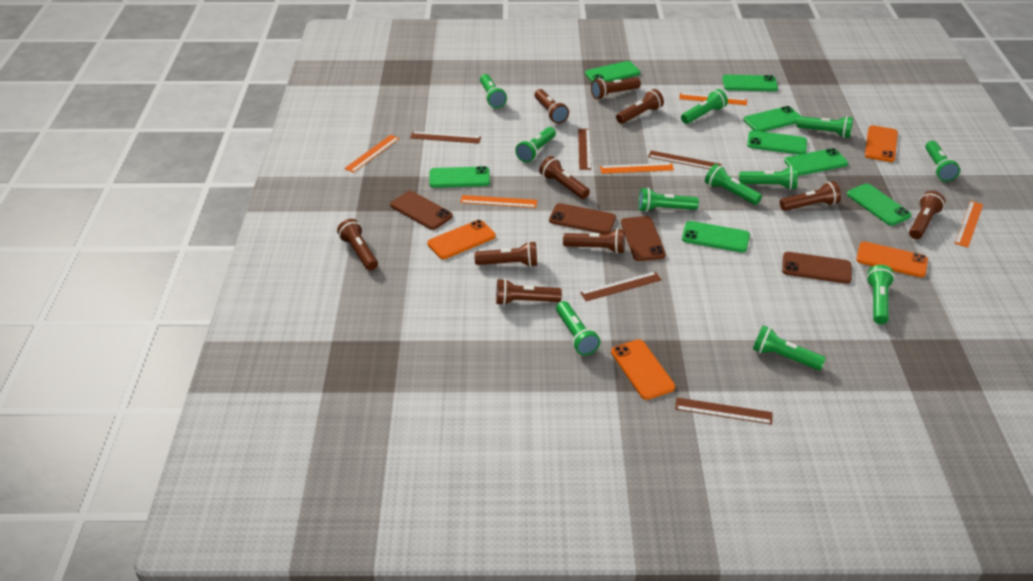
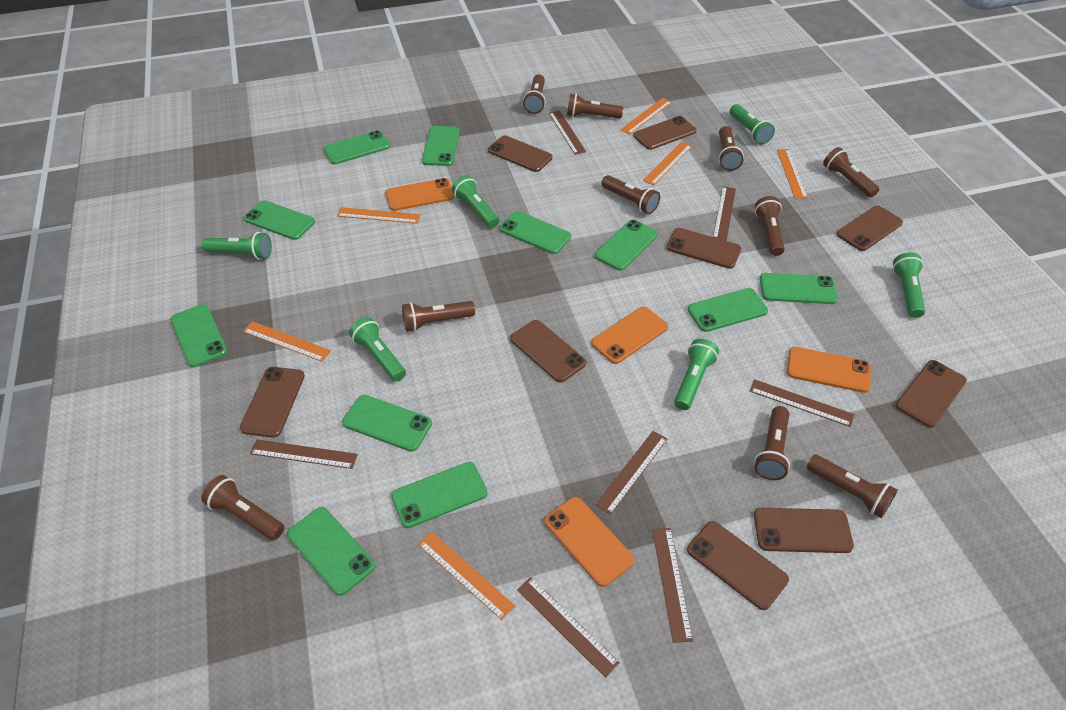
brown phone: [390,191,453,230] [549,203,616,234] [621,216,666,261] [782,252,852,284] = 4 -> [240,367,305,438] [488,135,553,172] [510,320,586,382] [633,116,697,150] [666,228,741,269] [687,521,789,610] [754,508,854,553] [837,206,903,251] [896,360,967,428] = 9
brown ruler: [410,132,481,144] [578,129,591,170] [580,272,662,301] [648,151,722,169] [675,398,773,425] = 5 -> [250,439,358,469] [517,577,620,678] [549,110,586,155] [595,431,668,515] [652,528,693,643] [713,186,736,241] [750,379,854,427] = 7
green flashlight: [480,74,507,108] [515,127,556,163] [556,301,600,355] [638,188,699,212] [681,89,728,124] [705,164,762,205] [739,166,798,190] [753,326,826,370] [797,116,853,138] [866,265,895,324] [925,141,960,182] = 11 -> [202,232,272,260] [349,317,406,382] [452,175,499,228] [674,339,719,410] [730,104,775,145] [893,252,925,318] = 6
green phone: [429,166,490,188] [585,61,640,82] [682,221,750,253] [722,75,778,92] [743,106,800,132] [747,130,807,155] [784,148,848,176] [847,183,912,226] = 8 -> [170,304,228,367] [244,200,315,240] [287,507,375,596] [324,130,390,164] [342,395,432,452] [391,462,487,528] [422,126,460,166] [500,211,571,254] [595,220,658,271] [688,288,768,332] [760,273,838,304] = 11
orange ruler: [344,135,400,173] [460,195,537,208] [600,163,674,174] [679,93,747,105] [955,201,983,248] = 5 -> [243,321,331,362] [337,207,421,224] [418,532,515,620] [620,98,672,134] [643,142,692,185] [777,149,808,199] = 6

